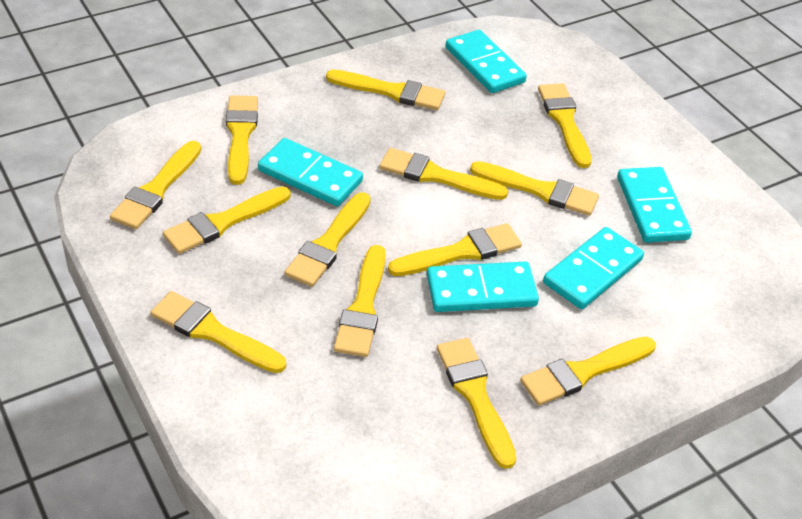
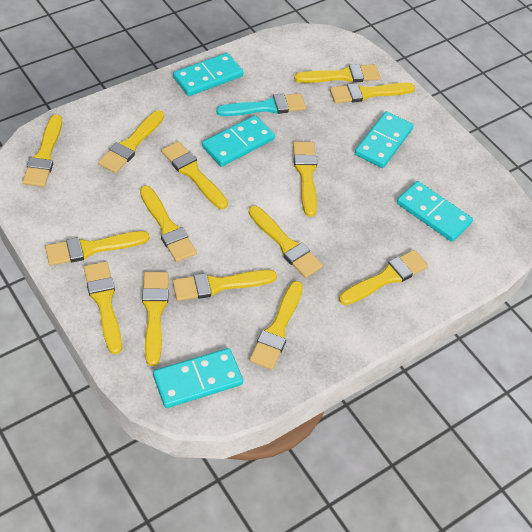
turquoise brush: none = 0 -> [216,93,306,116] = 1
yellow brush: [110,141,201,229] [150,291,286,373] [163,186,291,254] [226,95,258,185] [285,192,371,287] [326,70,445,110] [334,245,386,357] [379,148,508,200] [388,223,522,276] [437,338,516,469] [470,161,599,216] [520,337,656,406] [538,83,592,168] = 13 -> [22,114,62,187] [45,231,150,266] [84,261,122,354] [98,110,164,173] [140,185,197,262] [142,272,169,366] [161,141,228,209] [173,270,277,301] [248,206,323,278] [250,281,303,370] [293,142,317,217] [294,64,380,83] [330,83,415,103] [339,250,428,305] = 14

